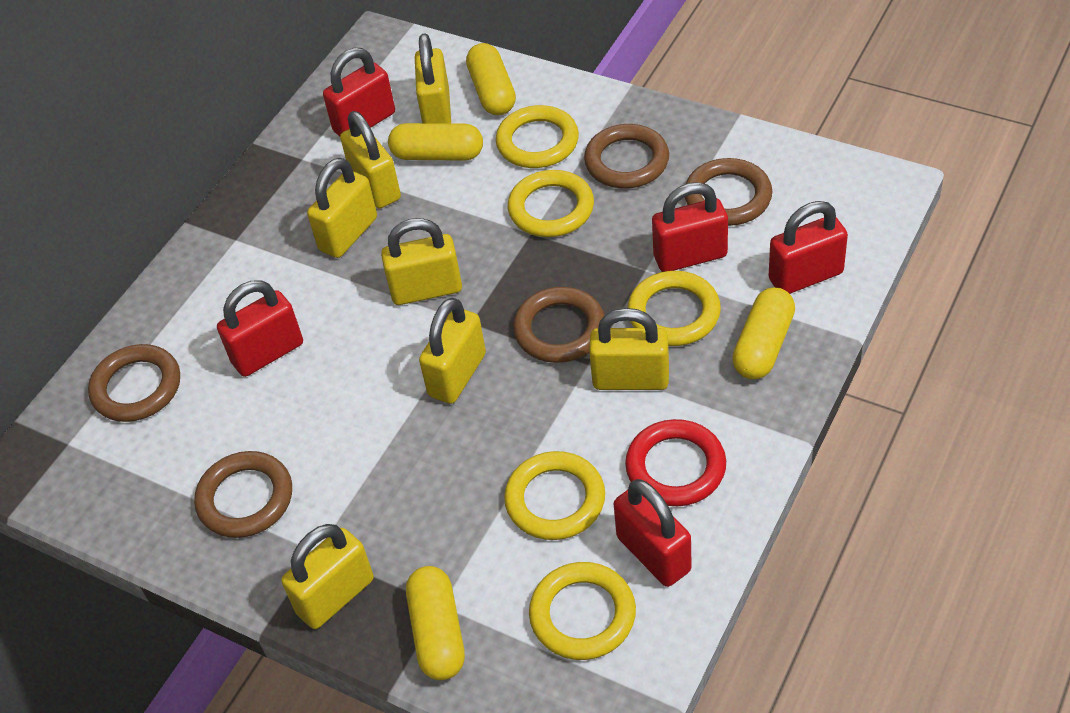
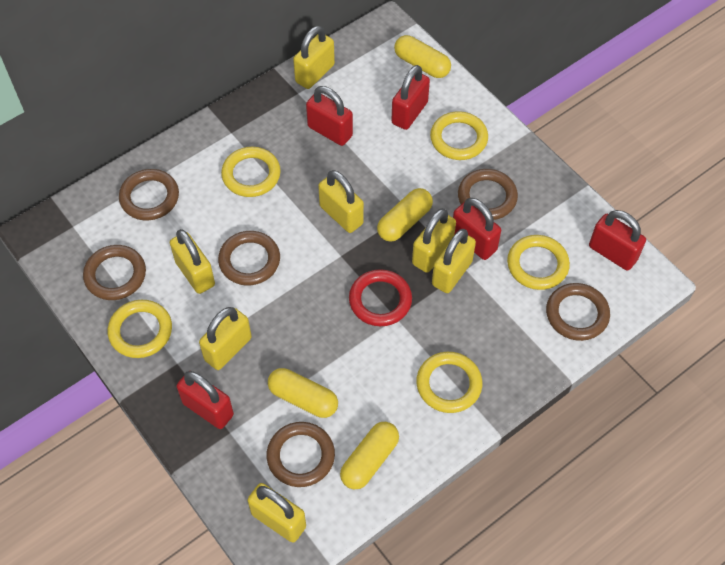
brown ring: [88,344,180,422] [194,451,292,538] [513,287,605,363] [584,124,669,188] [685,158,772,226] = 5 -> [83,245,146,300] [119,169,179,220] [218,231,280,285] [267,422,335,487] [458,169,518,220] [546,283,610,341] = 6

